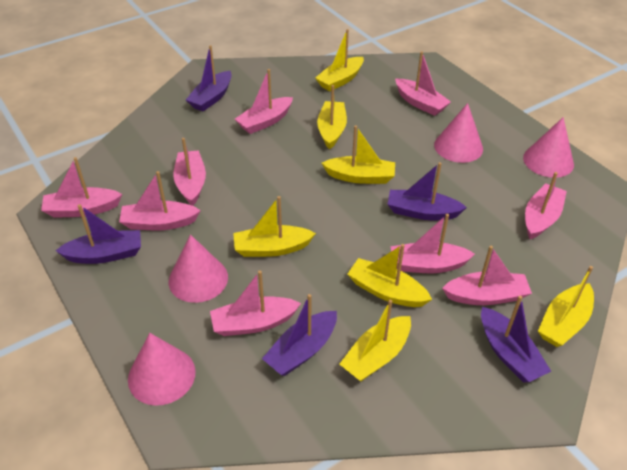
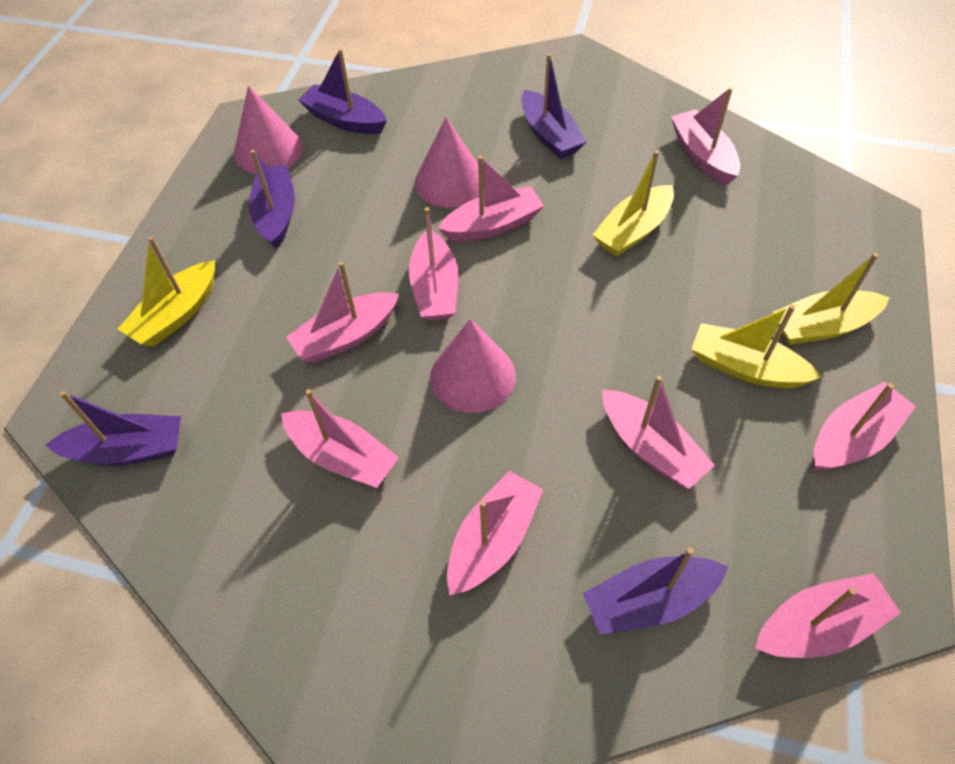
pink cone: [128,333,196,406] [169,235,228,303] [434,103,483,163] [523,117,574,178] = 4 -> [234,86,303,174] [415,117,484,207] [430,319,516,413] = 3
yellow boat: [233,196,316,257] [315,29,364,91] [317,85,347,149] [322,125,395,184] [340,300,411,381] [348,244,432,307] [538,266,594,347] = 7 -> [118,237,215,347] [593,150,674,257] [692,305,821,388] [772,253,890,345] = 4

